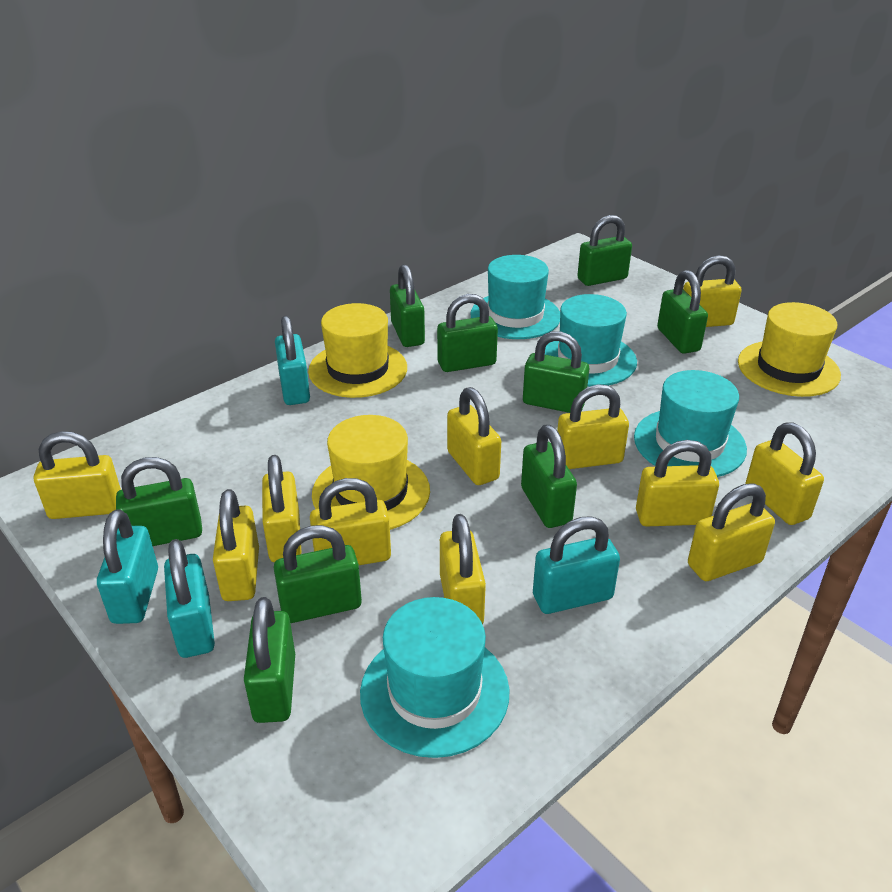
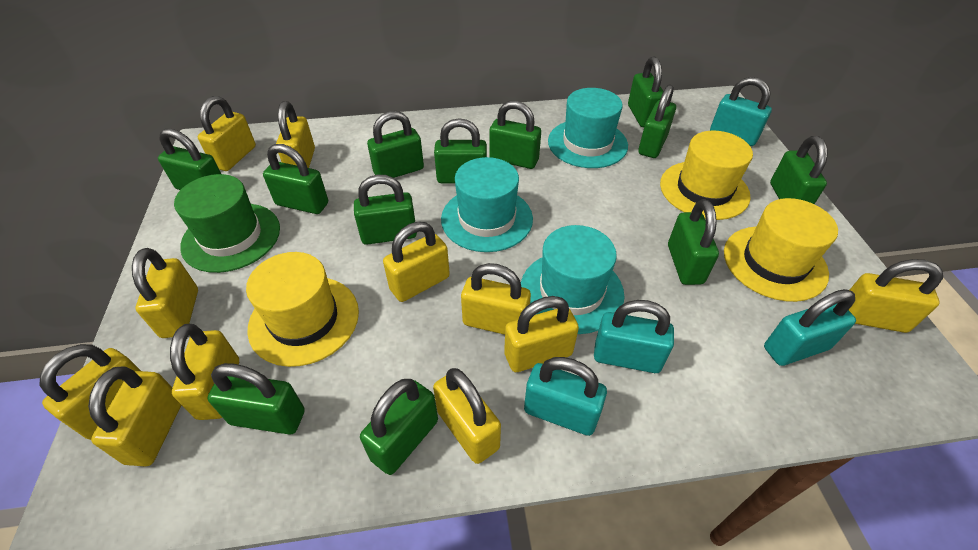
green hat: none = 0 -> [174,174,280,273] = 1
green padlock: [116,457,202,546] [244,597,295,723] [274,525,362,623] [390,264,425,347] [437,294,498,372] [521,424,577,528] [523,331,589,413] [577,215,632,286] [657,270,708,354] = 9 -> [158,129,221,190] [208,363,305,435] [263,144,328,214] [354,175,417,245] [360,379,438,475] [367,111,424,178] [434,118,487,183] [489,101,541,169] [628,57,663,127] [638,84,676,158] [668,199,719,285] [770,136,828,204] = 12
turquoise hat: [360,597,510,758] [471,255,560,339] [545,294,637,387] [634,370,747,477] = 4 -> [441,157,533,252] [521,225,625,334] [548,88,628,168] = 3

